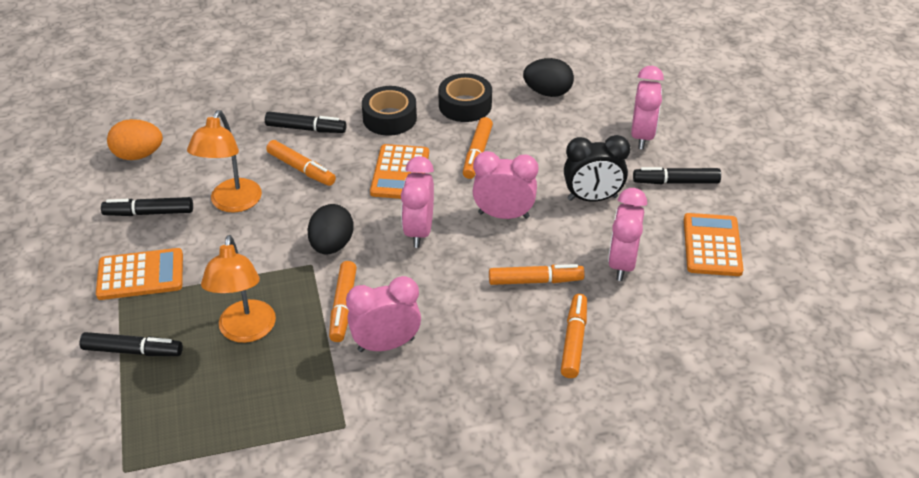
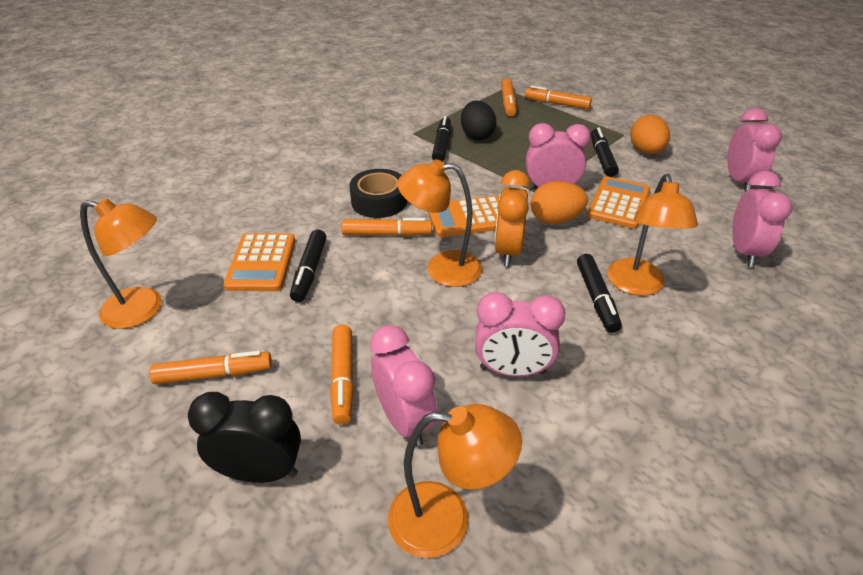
black egg: [307,204,354,254] [523,58,574,97] = 2 -> [461,101,496,140] = 1
black tape: [362,86,417,136] [438,73,492,122] = 2 -> [349,169,407,218] = 1
orange clock: none = 0 -> [494,170,530,266] = 1
orange egg: [107,119,163,160] = 1 -> [531,181,588,224] [630,115,670,154] = 2
orange lamp: [187,110,262,213] [201,235,276,343] = 2 -> [80,198,162,329] [388,404,522,558] [397,159,482,287] [607,174,698,296] = 4

